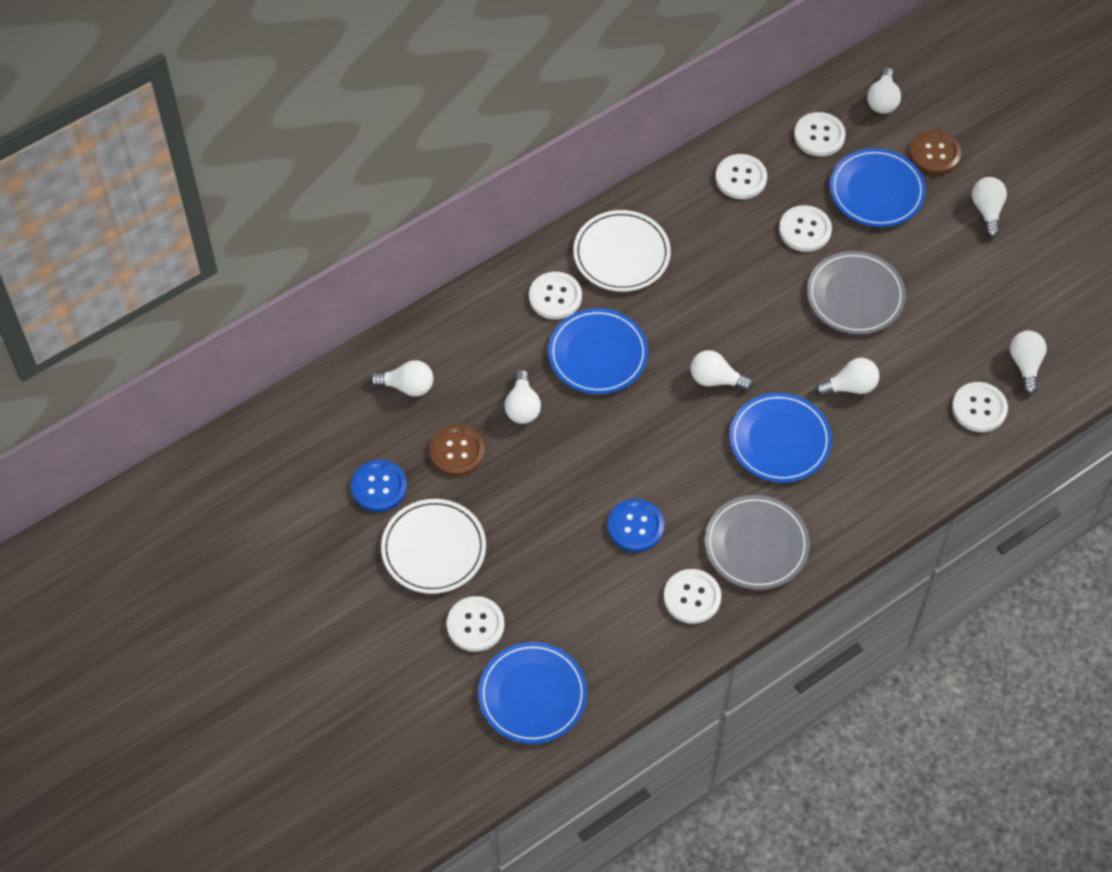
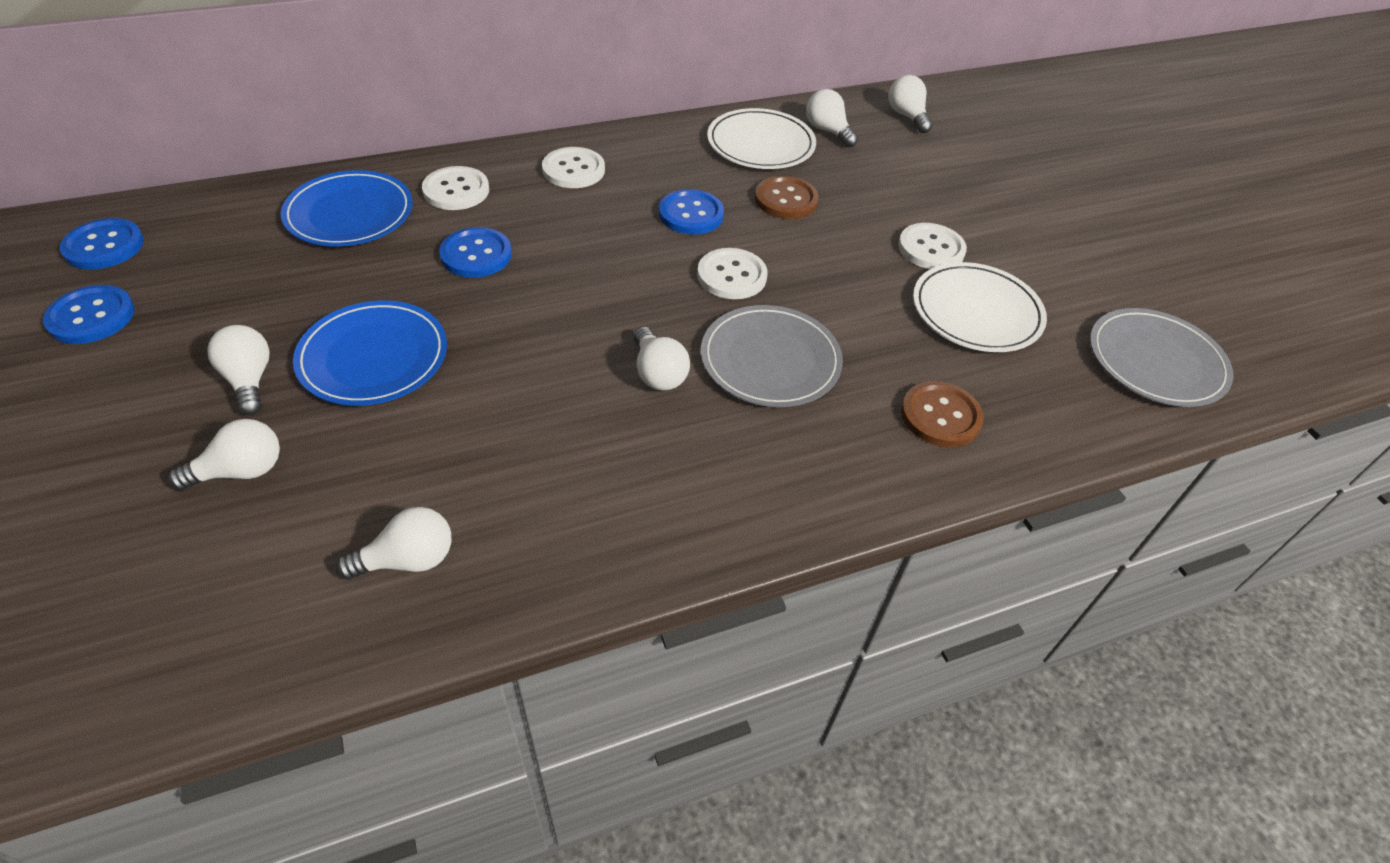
blue button: [351,460,407,512] [608,499,664,552] = 2 -> [43,285,135,344] [59,218,144,270] [439,227,512,278] [659,189,724,235] = 4
blue plate: [478,642,587,744] [548,308,648,394] [730,393,832,482] [830,148,926,227] = 4 -> [281,170,413,247] [293,300,447,406] = 2
white button: [447,596,505,652] [529,272,582,320] [664,569,721,624] [716,154,767,199] [779,205,832,252] [794,112,846,156] [952,382,1008,432] = 7 -> [422,166,489,210] [542,147,605,188] [697,248,768,299] [898,223,967,269] = 4
white light bulb: [370,360,433,397] [504,370,541,424] [691,350,753,391] [815,358,879,396] [867,68,901,114] [972,177,1007,238] [1010,331,1047,395] = 7 -> [168,419,280,490] [207,325,270,415] [336,507,451,580] [634,327,690,391] [806,89,858,147] [888,75,933,133] = 6

